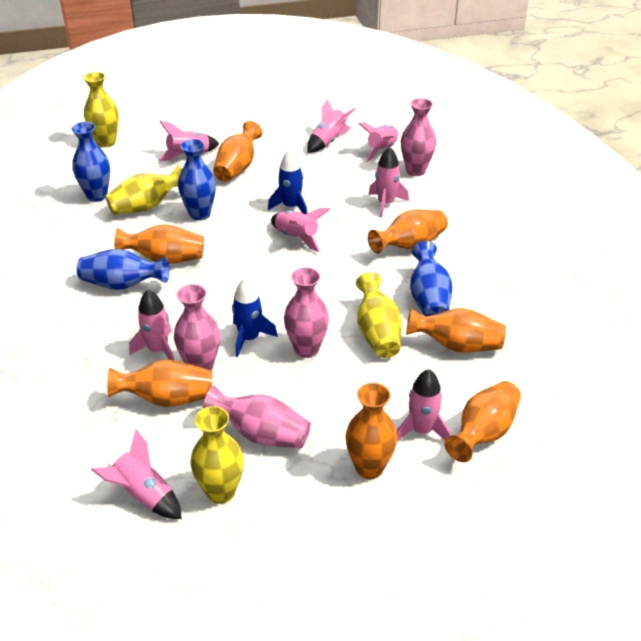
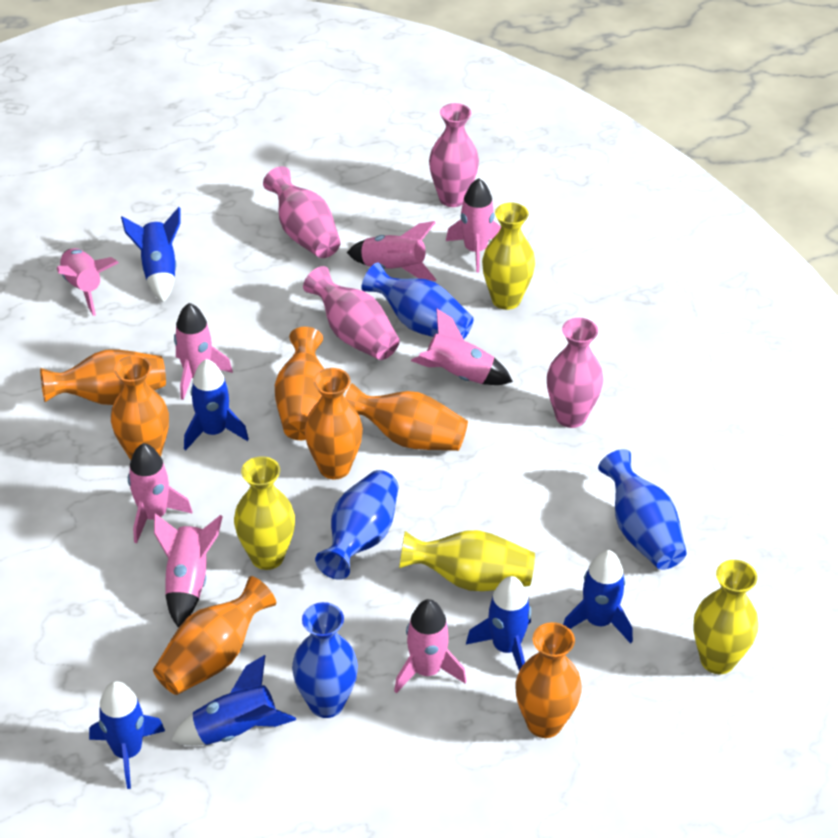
blue rocket: [232,278,278,357] [268,150,307,214] = 2 -> [89,681,165,789] [121,207,181,303] [171,655,296,746] [184,359,249,451] [466,576,531,671] [563,550,633,644] = 6

